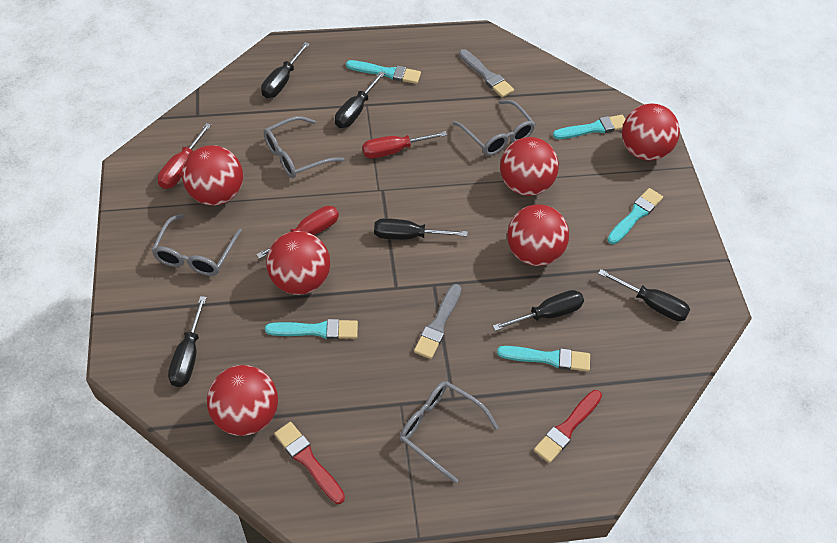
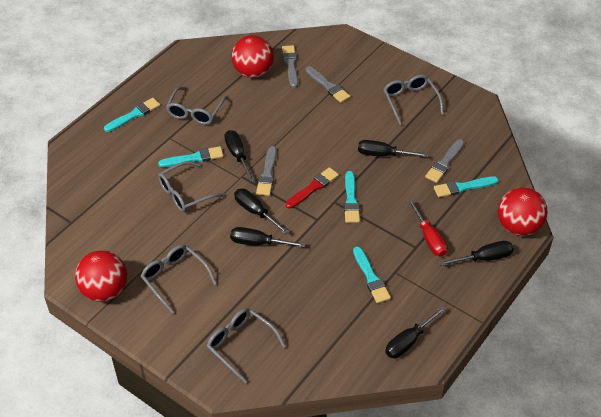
grey brush: [414,284,461,359] [459,49,514,98] = 2 -> [256,146,277,196] [282,45,298,88] [306,66,350,103] [425,139,464,183] = 4
grey glasses: [151,214,242,276] [263,116,344,178] [400,381,499,483] [453,100,535,156] = 4 -> [141,245,217,314] [158,161,225,212] [166,87,228,125] [207,308,286,383] [383,75,444,125] = 5
red ball: [182,145,243,206] [207,365,278,436] [266,231,330,295] [500,137,559,196] [507,204,569,266] [622,103,680,161] = 6 -> [75,250,127,302] [232,35,274,78] [498,187,547,236] = 3
red brush: [274,422,345,504] [534,390,602,463] = 2 -> [286,167,339,209] = 1
red screwdriver: [158,123,211,189] [256,206,339,259] [362,131,447,158] = 3 -> [408,199,447,257] = 1

